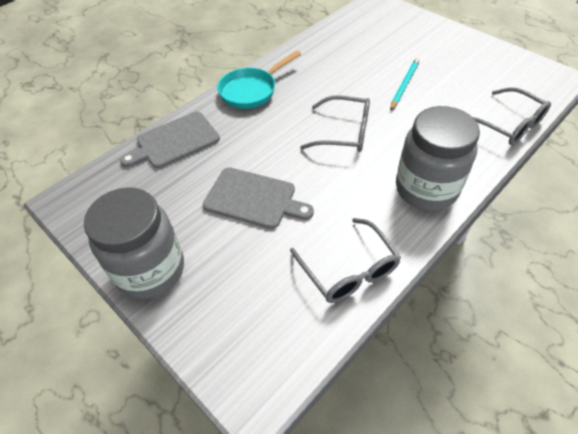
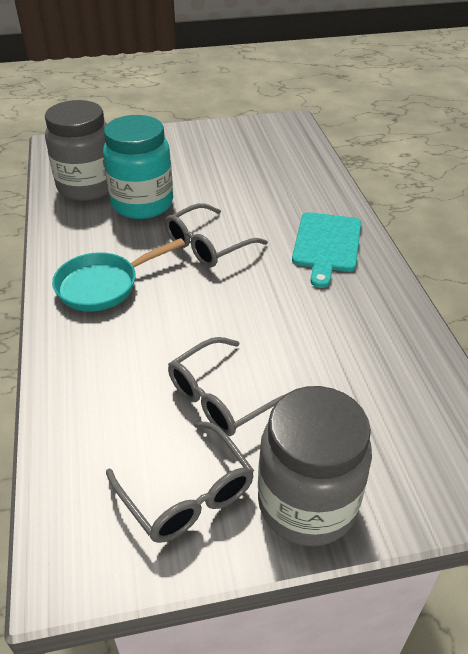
grey cutting board: [120,112,220,168] [203,167,314,229] = 2 -> none = 0
turquoise cutting board: none = 0 -> [292,212,361,288] = 1
turquoise jar: none = 0 -> [103,115,173,219] = 1
turquoise pencil: [390,58,420,111] = 1 -> none = 0

